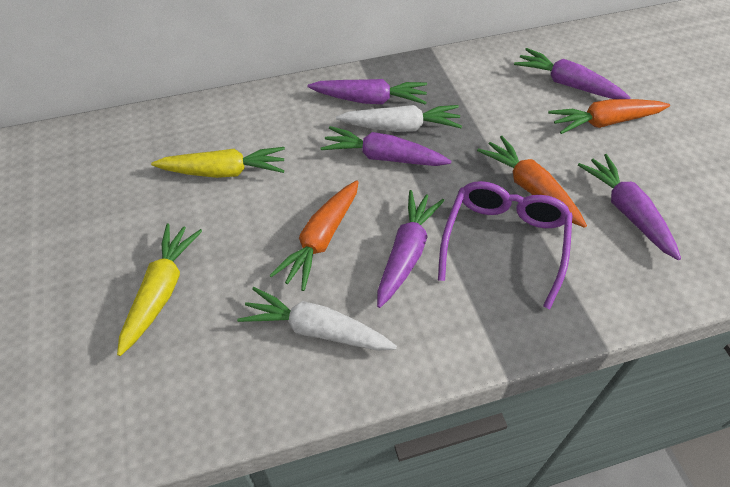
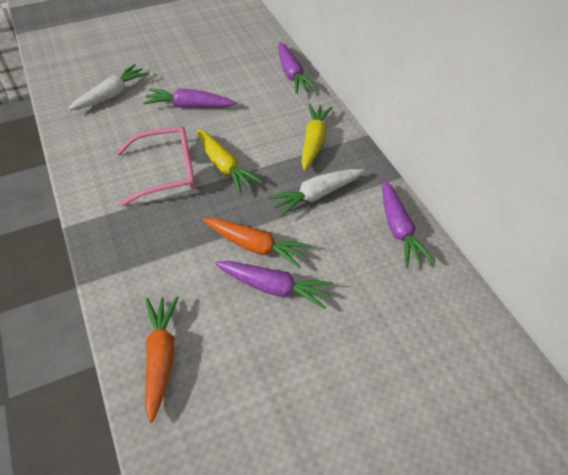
orange carrot: [269,180,359,291] [477,136,587,228] [548,99,670,134] = 3 -> [145,296,179,423] [203,218,311,269] = 2
pink glasses: none = 0 -> [117,126,195,206] = 1
purple carrot: [308,79,427,105] [320,126,451,166] [377,190,445,308] [514,48,631,99] [578,154,681,260] = 5 -> [143,88,236,108] [215,261,333,309] [278,42,318,94] [382,180,435,268] = 4
purple glasses: [438,181,573,309] = 1 -> none = 0

